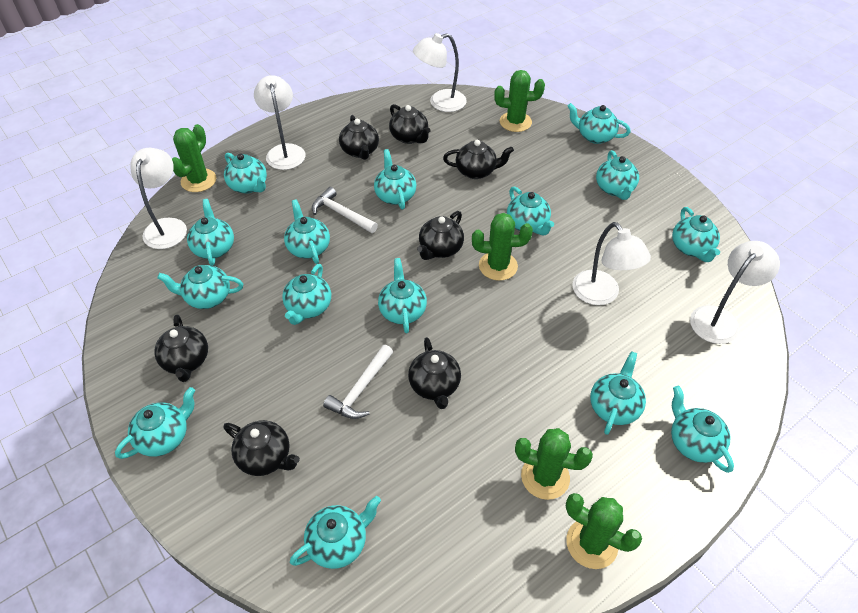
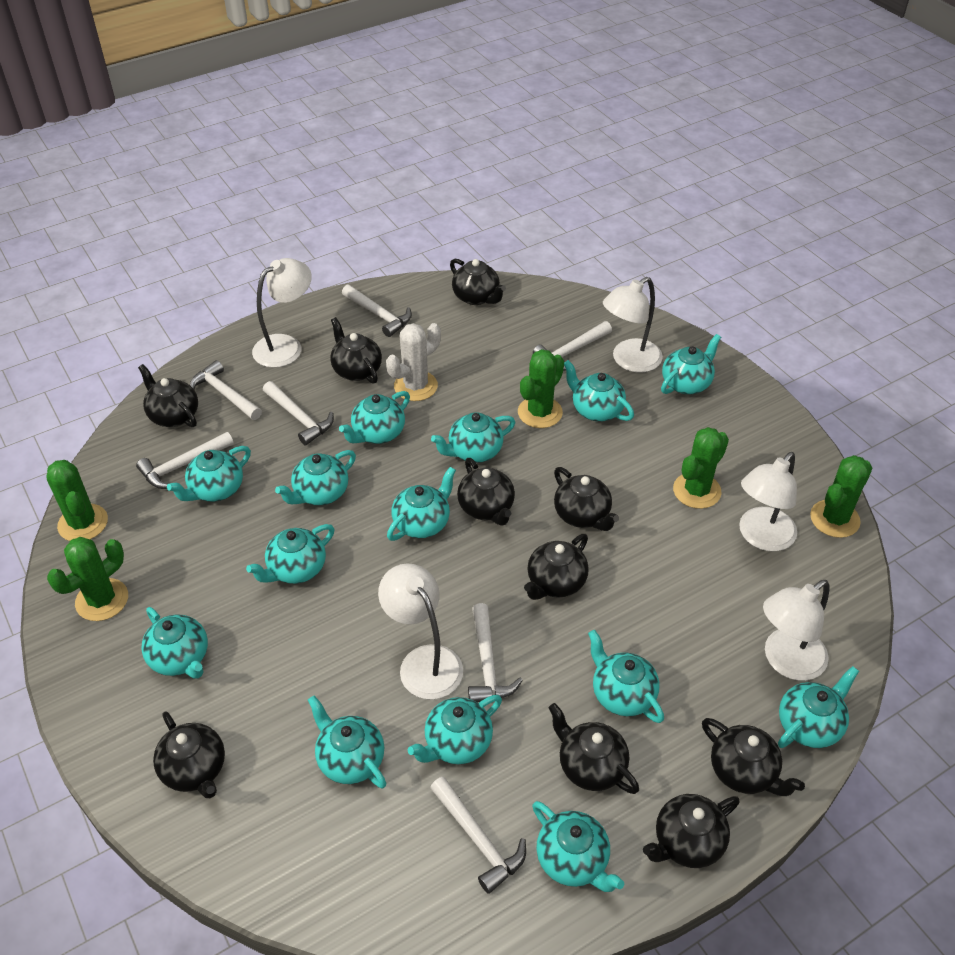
black teapot: [154,314,208,382] [224,420,300,476] [339,115,379,160] [389,104,431,144] [408,337,461,409] [417,211,464,260] [443,140,514,179] = 7 -> [138,364,198,427] [153,712,225,798] [330,317,382,384] [450,259,506,305] [457,458,515,526] [524,534,589,600] [549,703,639,794] [554,467,619,531] [643,794,740,868] [702,718,805,796] = 10
turquoise teapot: [115,387,195,459] [157,265,243,309] [187,199,234,266] [224,153,267,193] [282,264,331,325] [284,199,330,264] [290,496,381,569] [374,149,416,210] [378,258,427,334] [507,186,554,235] [567,103,631,144] [590,351,646,435] [596,150,639,200] [671,386,734,473] [672,207,720,262] = 15 -> [141,607,208,679] [167,446,251,502] [246,524,335,584] [275,450,356,505] [308,696,387,788] [339,391,410,444] [387,467,456,541] [408,695,502,764] [431,412,515,463] [532,801,624,892] [564,360,634,422] [588,630,664,723] [661,334,721,394] [778,666,859,748] = 14
white cactus: none = 0 -> [386,323,441,401] = 1
white hammer: [312,187,378,233] [323,345,393,419] = 2 -> [136,432,234,489] [190,360,262,420] [263,381,334,445] [342,285,412,337] [430,776,526,894] [468,603,523,703] [533,321,612,371] = 7

